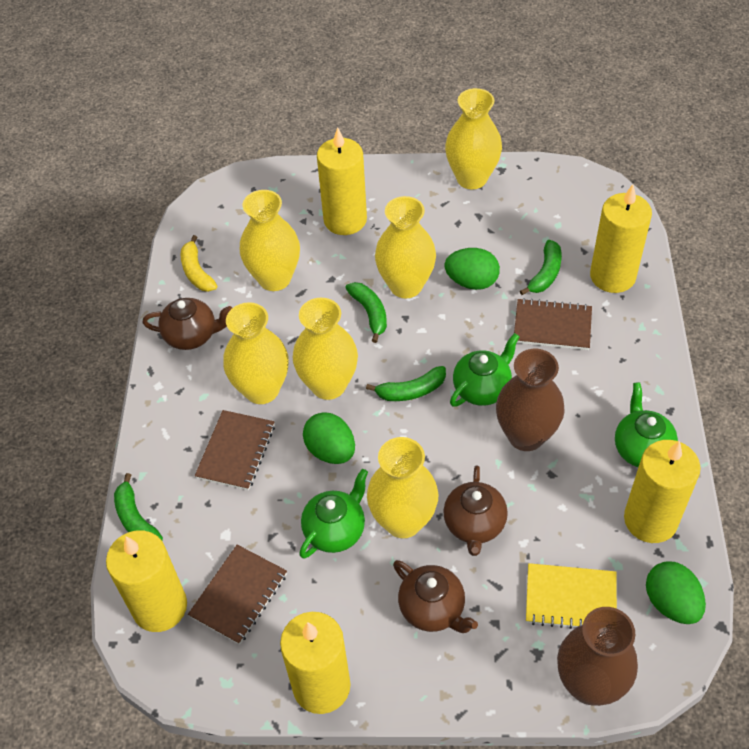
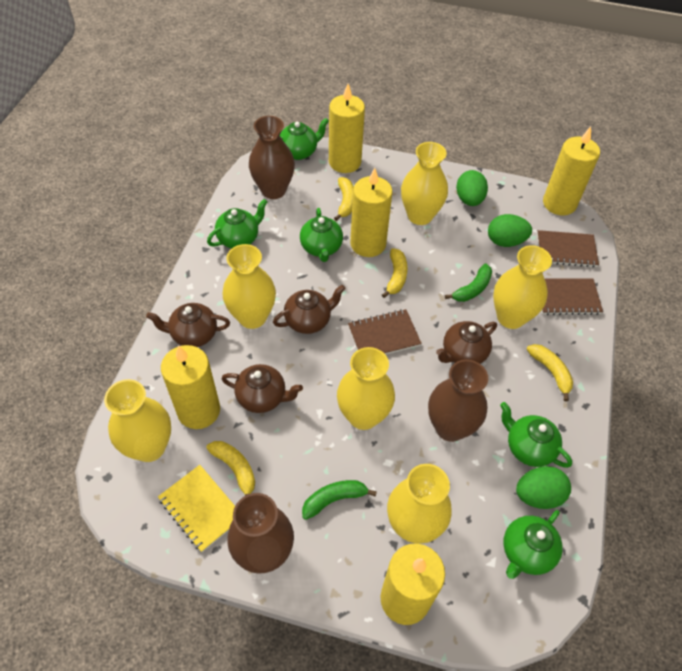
brown teapot: [142,298,232,350] [393,560,478,633] [443,465,508,556] = 3 -> [146,303,230,347] [222,364,303,413] [273,285,345,334] [436,321,497,364] = 4
brown vase: [496,349,565,451] [557,607,638,706] = 2 -> [227,493,294,574] [249,116,295,199] [428,359,488,442] = 3
green banana: [114,473,163,540] [345,282,387,343] [366,366,446,401] [520,240,562,295] = 4 -> [302,480,377,520] [445,263,492,302] = 2
green teapot: [299,469,368,559] [450,333,520,407] [615,382,678,467] = 3 -> [207,199,267,248] [280,118,329,160] [300,208,343,262] [500,402,572,468] [503,510,562,579] = 5
yellow banana: [181,235,217,292] = 1 -> [206,441,255,496] [334,177,354,221] [382,248,407,298] [527,344,573,402] = 4

